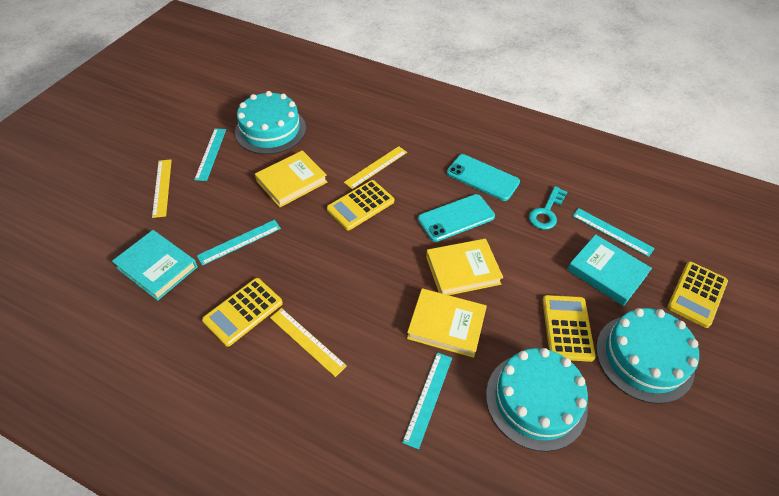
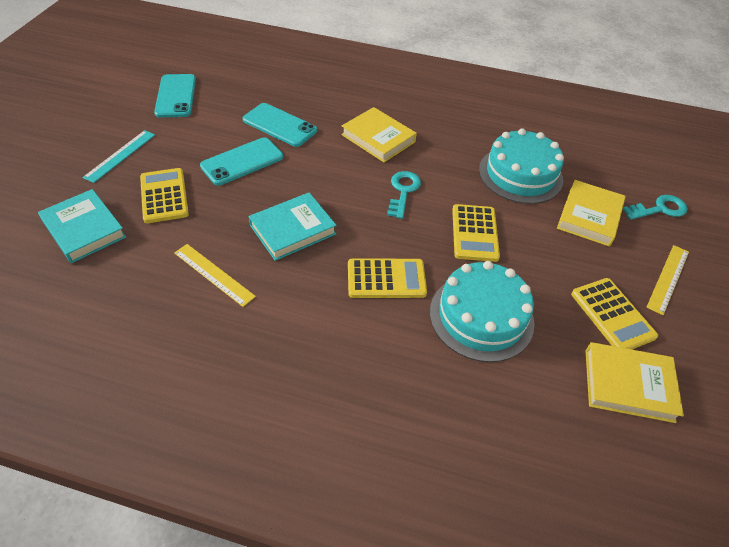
turquoise cake: [235,91,306,154] [486,348,588,452] [596,308,699,404] = 3 -> [430,261,534,362] [479,128,564,204] = 2
turquoise key: [529,186,567,229] = 1 -> [387,171,421,219] [622,195,688,220] = 2
turquoise phone: [418,194,495,242] [447,154,520,201] = 2 -> [154,74,196,118] [200,137,283,185] [243,103,317,147] = 3
turquoise ruler: [194,128,226,181] [197,220,281,266] [402,352,452,449] [573,208,655,257] = 4 -> [82,130,155,183] = 1
yellow ruler: [152,159,172,218] [270,308,347,377] [344,146,407,189] = 3 -> [174,244,256,307] [647,245,689,315] = 2

